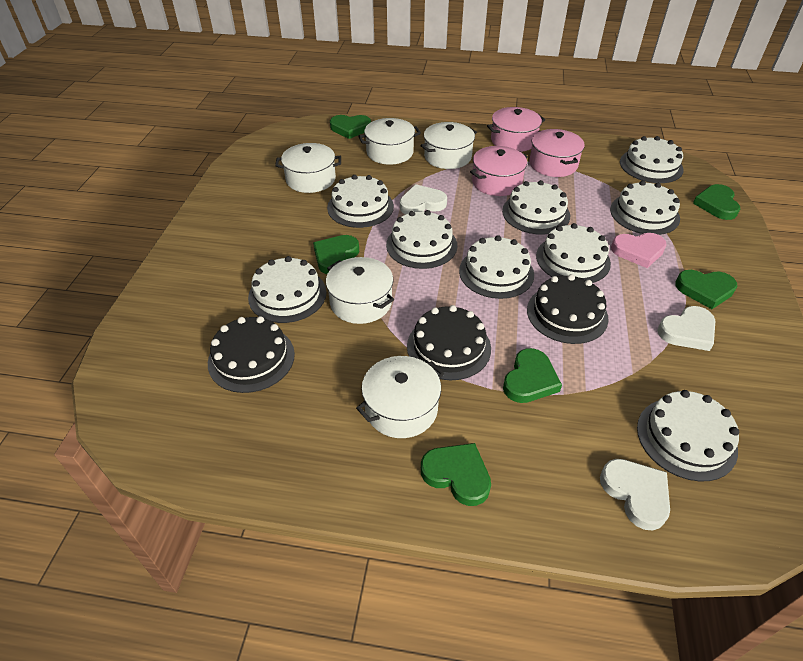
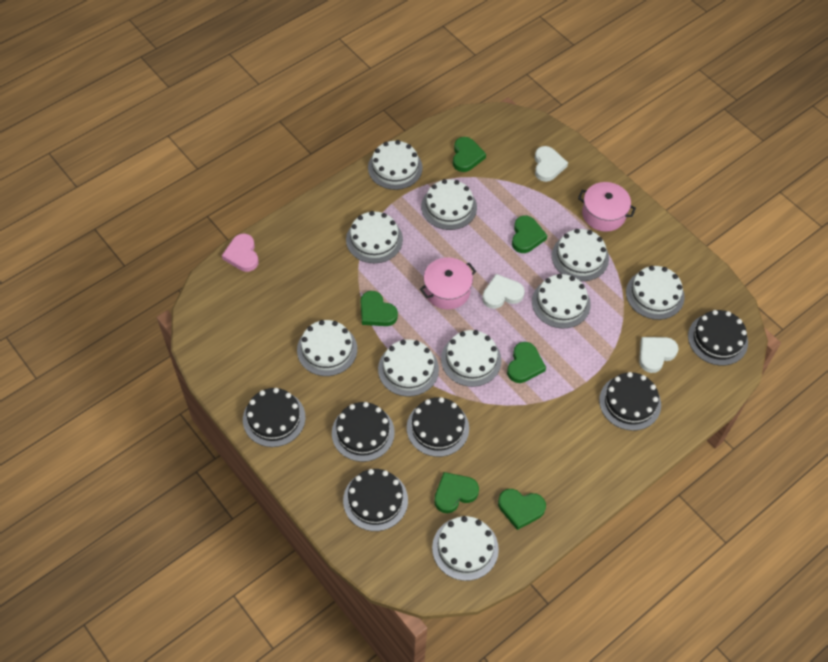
black cake: [208,316,295,393] [407,305,491,380] [527,274,608,344] = 3 -> [243,388,305,447] [332,402,395,462] [343,469,408,531] [407,397,469,457] [599,372,661,431] [688,310,748,366] = 6
pink pot: [470,146,528,196] [487,107,545,152] [529,129,584,177] = 3 -> [420,257,476,309] [578,182,636,232] = 2
white cake: [248,256,327,323] [327,175,394,228] [386,210,457,269] [459,235,534,299] [502,180,570,235] [536,223,611,283] [610,181,680,235] [620,136,684,183] [637,390,739,481] = 9 -> [297,320,357,376] [346,211,403,263] [368,140,423,190] [378,339,439,396] [421,179,477,230] [432,516,499,581] [441,330,502,387] [532,274,591,328] [552,229,609,281] [626,266,685,320] = 10
white pot: [275,143,341,193] [326,257,394,324] [356,356,444,438] [358,118,421,165] [420,122,477,169] = 5 -> none = 0

